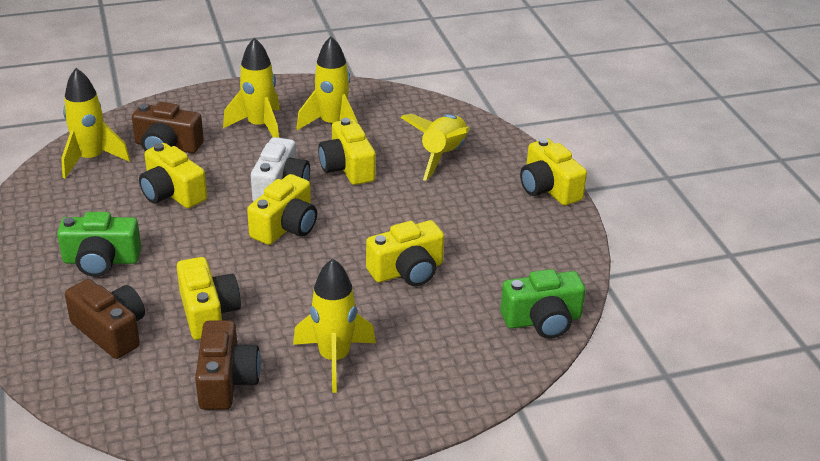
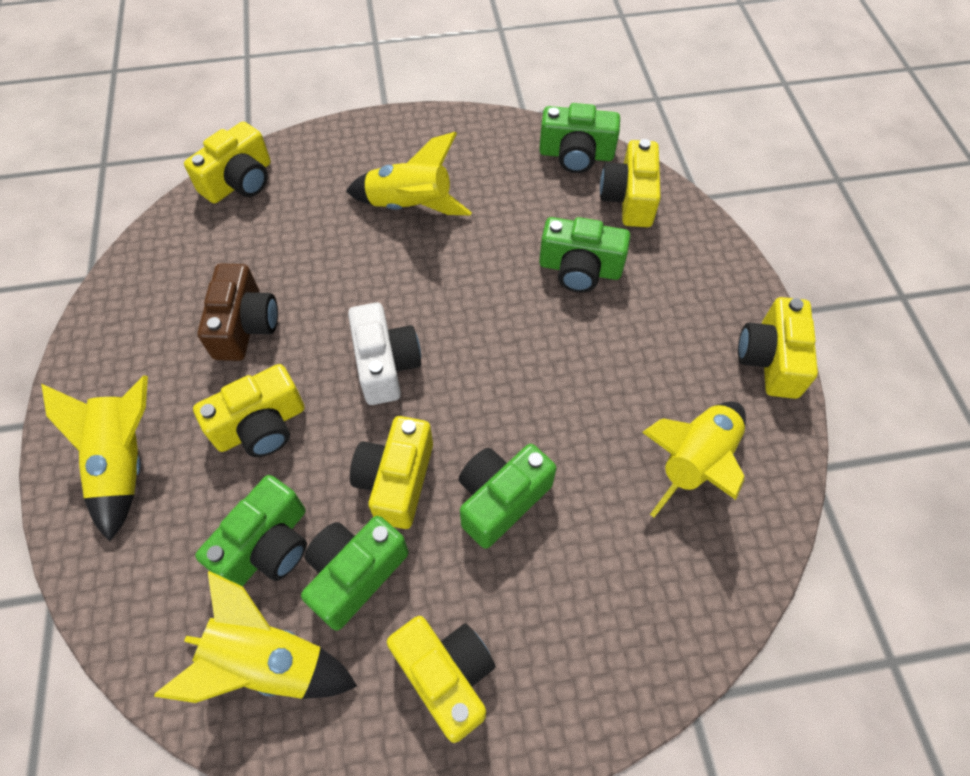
brown camera: [65,279,145,359] [132,102,204,153] [195,320,261,410] = 3 -> [198,263,278,361] = 1
green camera: [57,212,141,277] [500,269,586,339] = 2 -> [195,475,307,586] [301,516,409,631] [459,444,556,549] [539,103,620,173] [539,217,630,293] = 5
yellow rocket: [61,68,130,178] [223,37,280,138] [293,258,376,393] [296,36,358,130] [401,114,470,181] = 5 -> [41,375,148,541] [154,571,357,703] [346,132,472,215] [642,401,746,517] = 4

